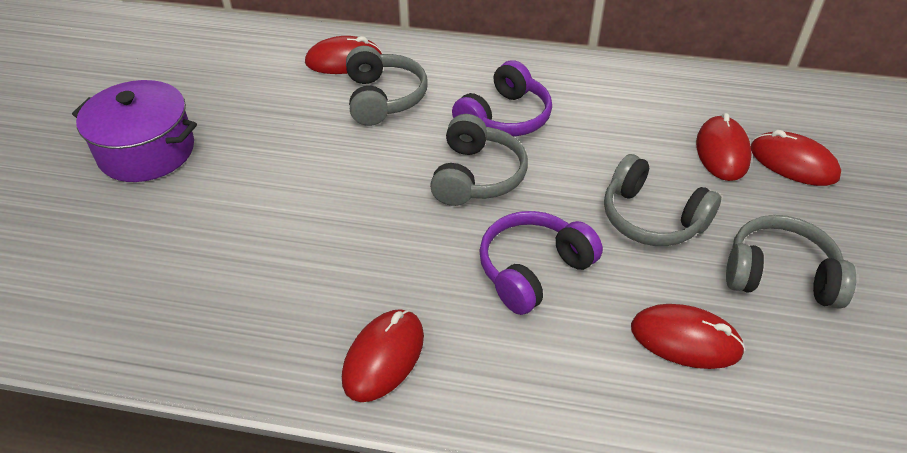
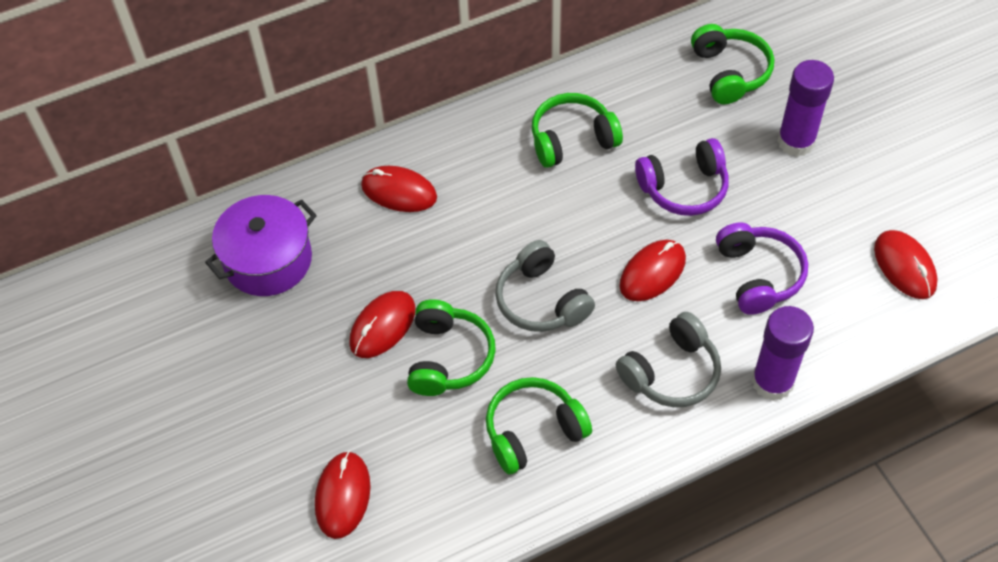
green headphones: none = 0 -> [407,299,496,396] [486,377,592,474] [532,93,623,168] [691,24,774,104] = 4
grey headphones: [346,46,428,126] [430,114,528,206] [604,154,721,246] [726,215,856,309] = 4 -> [495,240,595,332] [616,312,721,407] = 2
purple glue stick: none = 0 -> [751,306,814,401] [777,60,834,157] = 2

